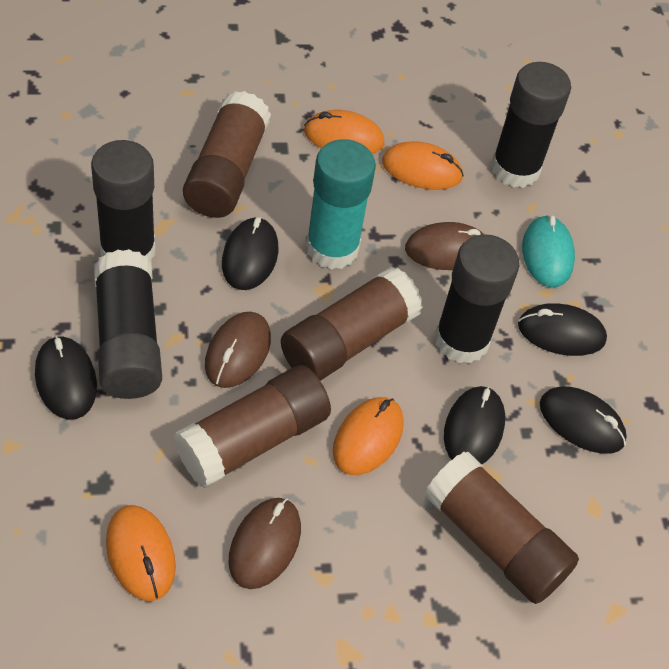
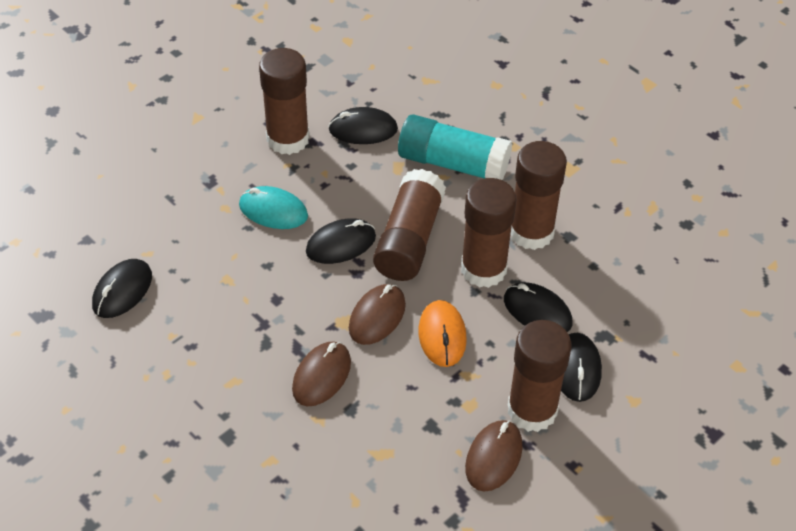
black glue stick: [91,140,155,262] [94,249,162,399] [434,234,519,363] [491,62,571,188] = 4 -> none = 0
brown glue stick: [174,365,331,488] [183,91,271,218] [281,267,423,381] [424,452,579,604] = 4 -> [259,48,309,155] [373,169,446,281] [461,178,517,288] [508,320,572,432] [511,141,567,250] = 5
orange mouse: [106,505,176,601] [304,110,384,154] [333,397,404,475] [382,141,464,190] = 4 -> [418,300,467,367] = 1

